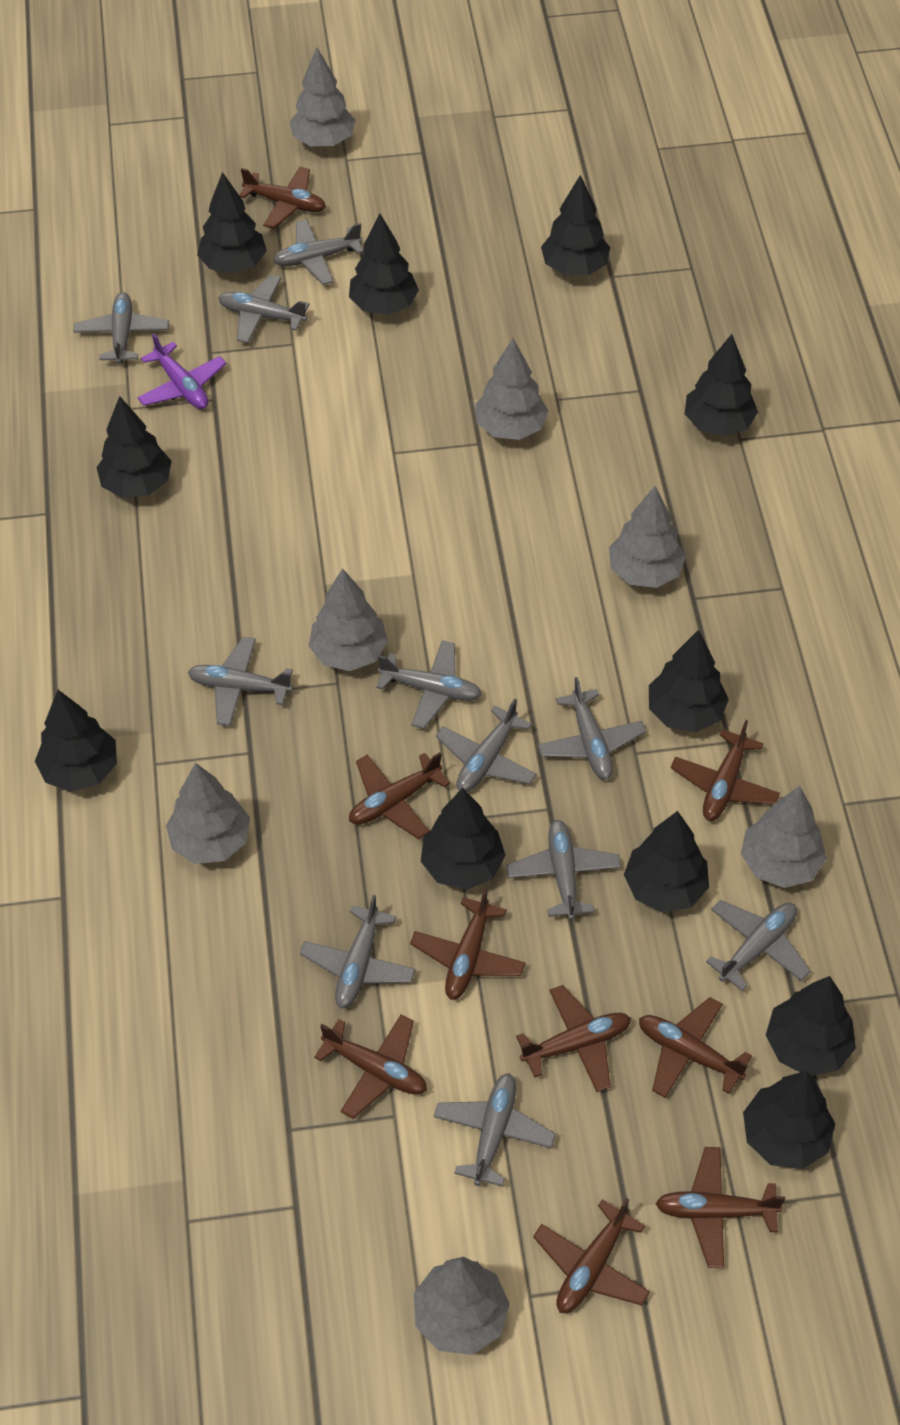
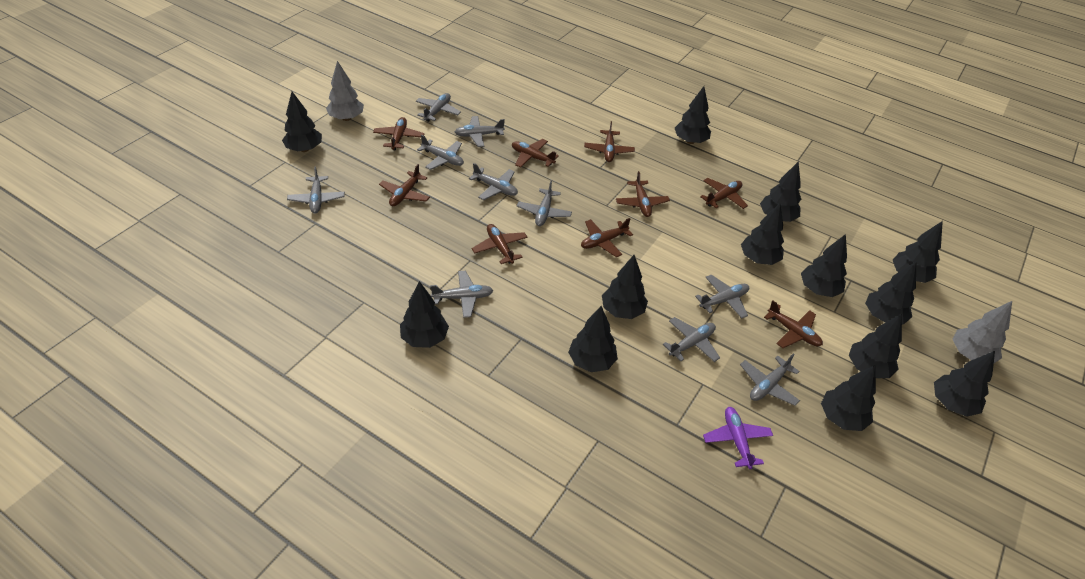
black tree: [35,690,117,792] [96,396,172,498] [197,172,267,274] [349,214,419,315] [421,788,506,890] [541,175,610,275] [624,811,709,912] [649,630,729,732] [685,334,758,436] [743,1071,835,1169] [766,976,856,1076] = 11 -> [282,92,322,152] [400,281,449,348] [568,306,618,372] [602,255,648,319] [675,86,711,144] [741,203,784,265] [760,162,801,222] [801,234,847,297] [821,365,876,431] [849,314,902,378] [865,262,916,325] [893,221,943,283] [934,351,995,417] = 13
grey plane: [73,292,169,364] [188,637,293,726] [218,275,310,343] [273,219,363,285] [300,895,416,1009] [376,640,482,729] [434,1073,556,1187] [436,698,537,792] [506,820,621,920] [538,677,646,780] [706,900,811,991] = 11 -> [287,166,345,213] [416,93,461,122] [417,134,464,170] [430,271,493,318] [455,116,505,147] [469,163,518,200] [517,180,572,226] [663,317,720,362] [695,275,749,318] [740,353,800,406] = 10
grey tree: [166,763,250,864] [289,48,355,147] [309,568,388,671] [414,1257,510,1355] [475,338,548,440] [609,486,686,588] [741,786,826,888] = 7 -> [326,61,364,121] [952,301,1012,363] = 2

